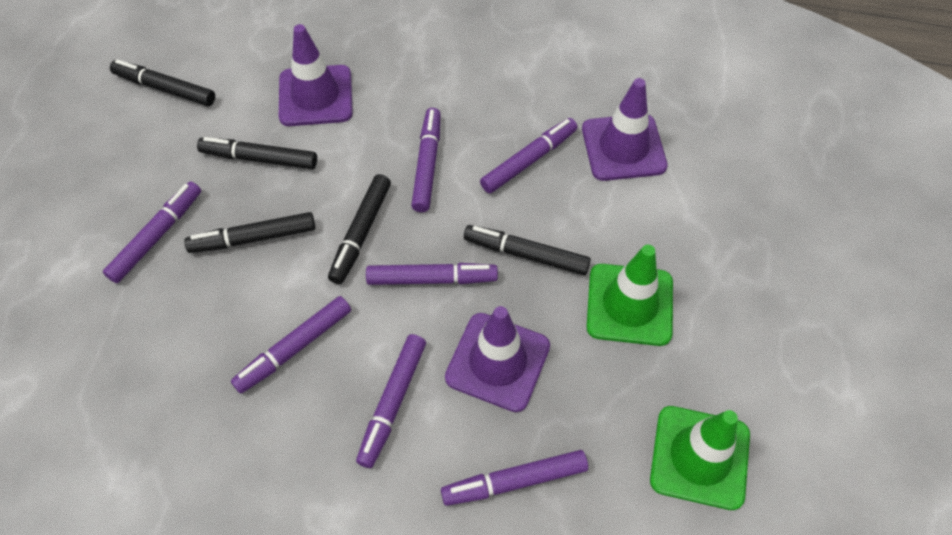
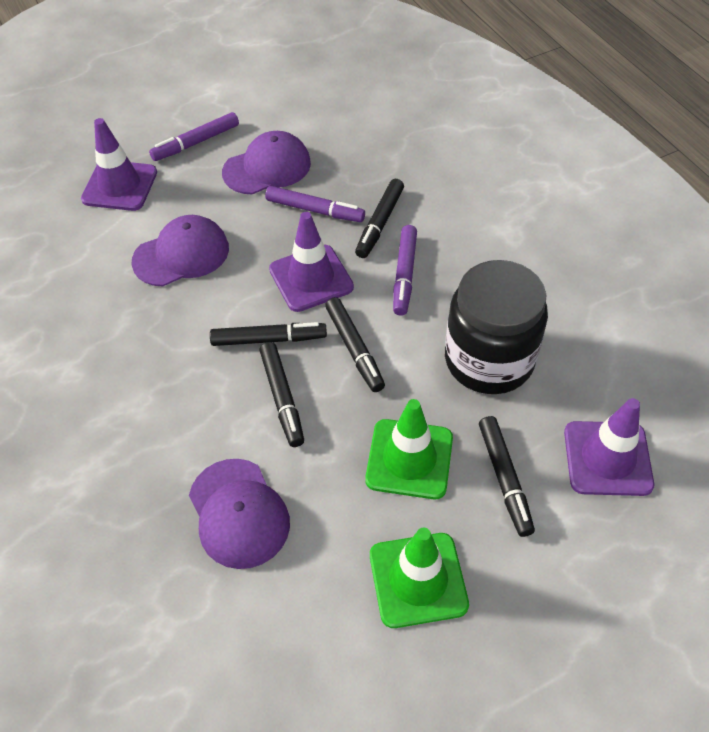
black jar: none = 0 -> [445,260,548,394] = 1
purple cap: none = 0 -> [131,215,229,286] [189,459,290,569] [222,131,311,194] = 3
purple marker: [103,181,201,283] [231,296,351,393] [356,334,426,468] [366,263,498,285] [411,108,441,212] [441,450,588,506] [480,118,578,194] = 7 -> [149,112,239,161] [265,186,365,222] [393,225,417,316] = 3

